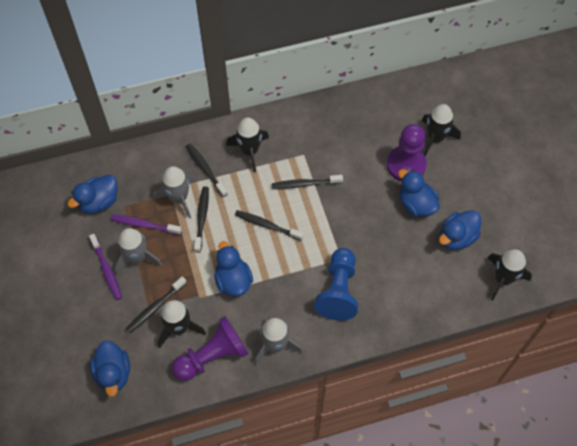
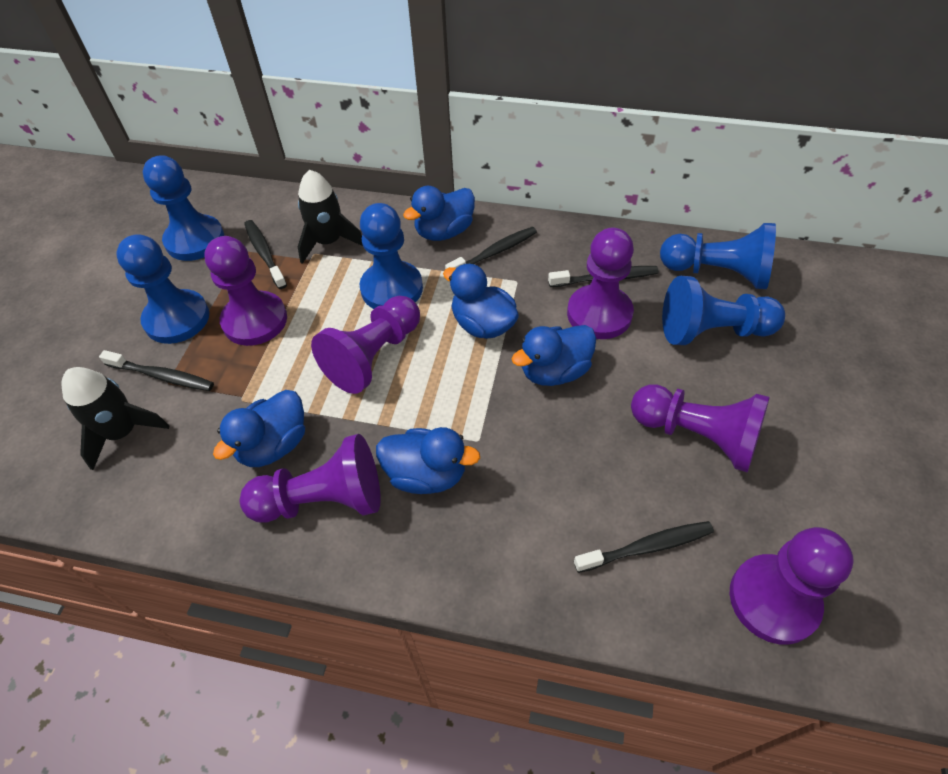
black rocket: [158,300,206,348] [226,117,269,172] [422,104,461,156] [488,249,532,301] = 4 -> [61,367,169,470] [298,170,363,264] = 2
blue pawn: [314,248,358,321] = 1 -> [116,234,209,344] [143,155,224,261] [360,203,423,309] [660,223,776,289] [662,276,785,345] = 5
grey rocket: [114,228,162,275] [153,166,194,219] [255,317,303,365] = 3 -> none = 0
purple pawn: [172,316,249,381] [387,124,427,181] = 2 -> [204,236,287,346] [240,434,381,523] [311,296,420,394] [567,228,634,339] [631,385,770,473] [730,527,854,645] = 6
purple toothbrush: [89,234,122,300] [110,214,182,235] = 2 -> none = 0

